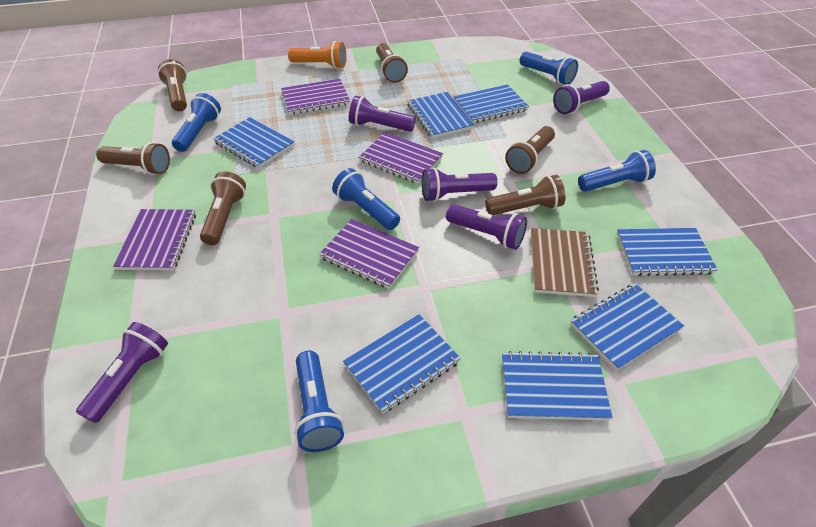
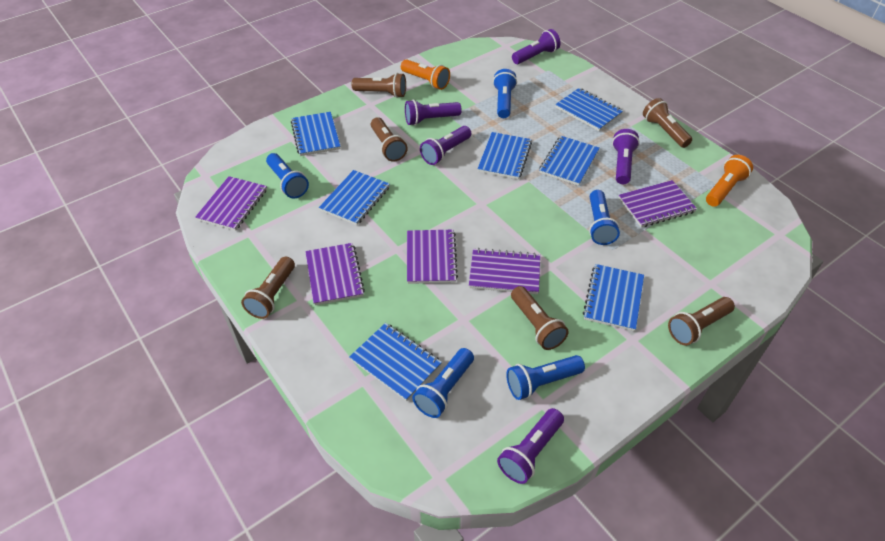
brown notebook: [531,228,599,297] = 1 -> none = 0
orange flashlight: [288,41,347,69] = 1 -> [401,59,450,90] [706,155,753,207] = 2
purple notebook: [113,209,196,271] [281,79,350,115] [319,219,419,289] [359,132,443,184] = 4 -> [195,176,267,231] [305,243,365,305] [407,230,458,284] [469,248,540,294] [619,180,697,227] = 5

